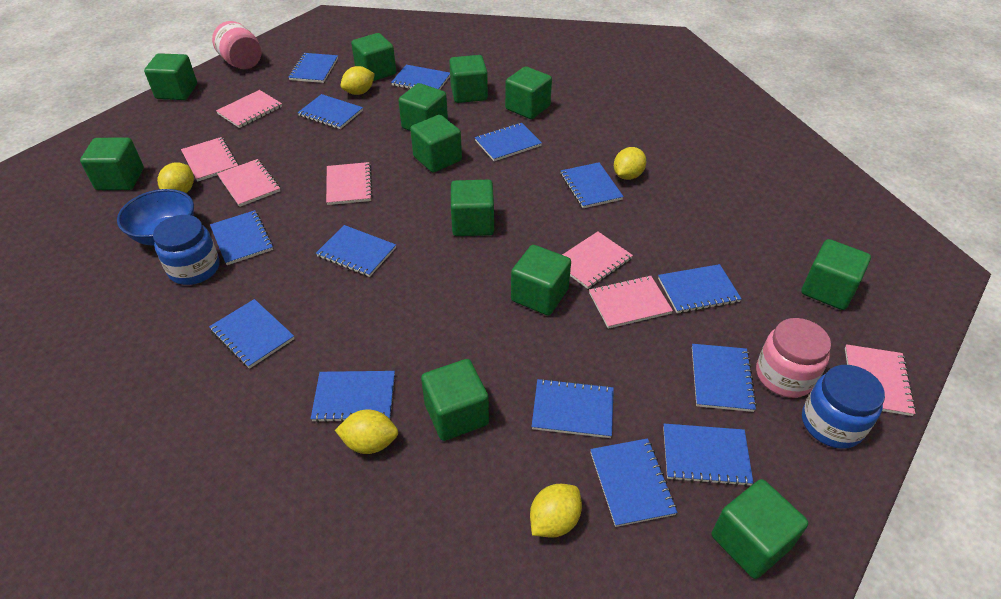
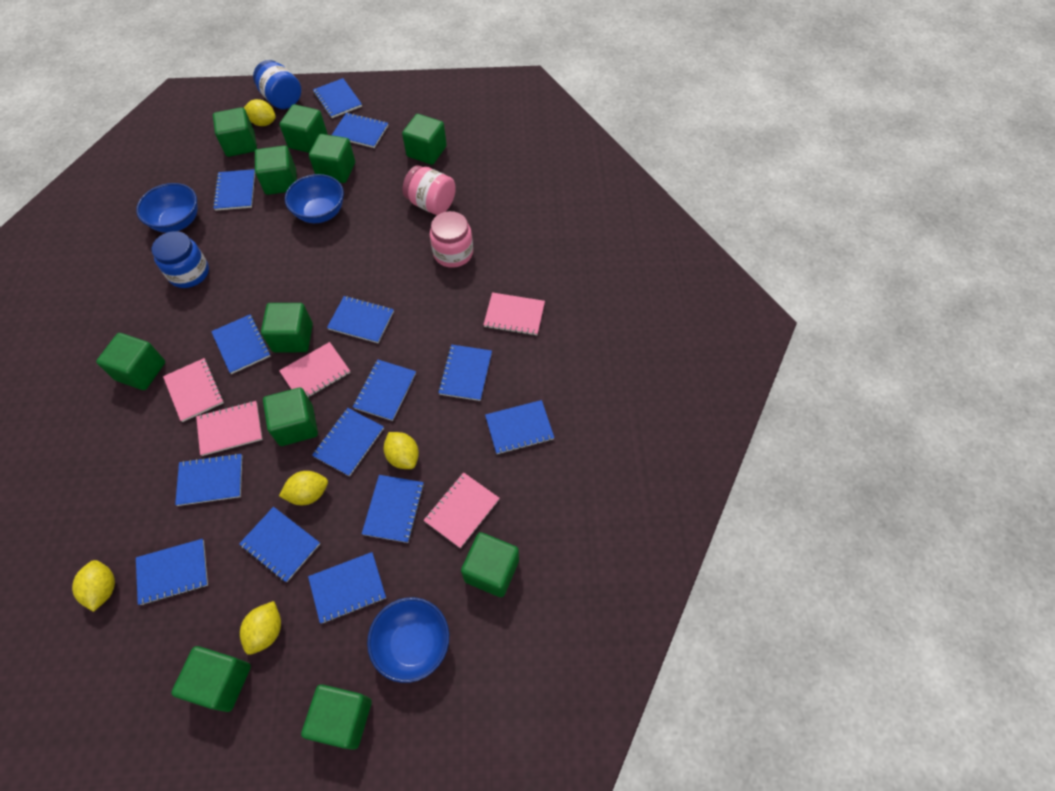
blue bowl: [117,189,194,246] = 1 -> [136,183,198,233] [285,174,344,223] [367,597,449,683] = 3
green cube: [80,138,144,190] [144,53,197,100] [351,33,396,81] [398,83,448,131] [410,115,462,172] [421,359,489,441] [449,55,488,103] [451,180,494,236] [505,66,552,119] [511,245,571,315] [712,479,808,579] [801,239,871,310] = 12 -> [96,333,165,390] [171,646,251,712] [213,107,257,157] [255,145,297,195] [261,303,313,352] [263,388,318,446] [279,104,327,153] [301,684,372,750] [309,134,355,183] [402,114,447,165] [461,532,519,597] = 11
pink notebook: [181,137,239,182] [216,90,282,128] [217,159,280,207] [326,162,373,205] [562,231,633,289] [589,276,673,329] [845,344,916,416] = 7 -> [163,358,224,422] [196,401,262,456] [279,342,350,397] [424,472,500,548] [483,292,545,336] = 5

